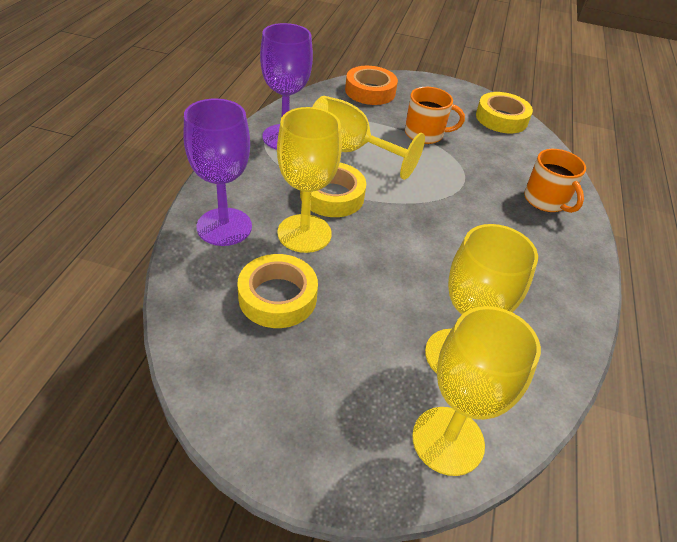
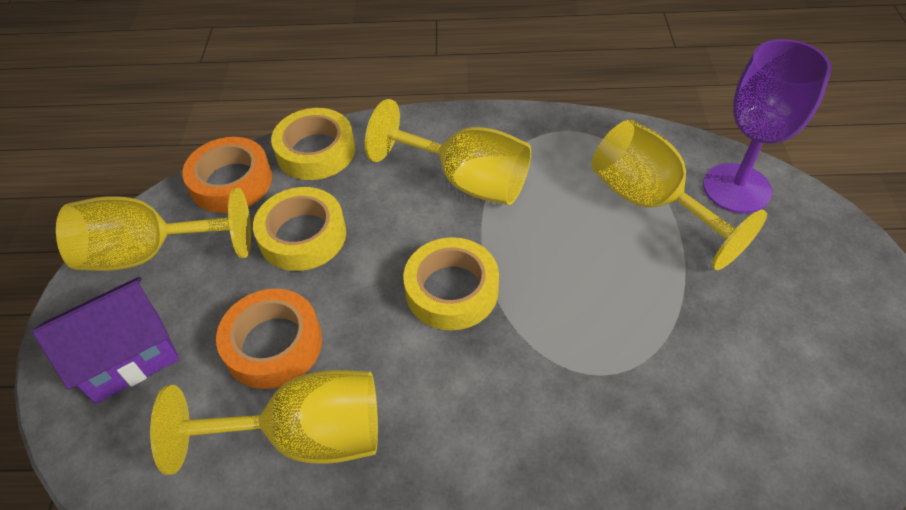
orange mug: [405,87,465,144] [524,149,586,213] = 2 -> none = 0
orange tape: [345,66,398,105] = 1 -> [182,137,272,213] [216,289,322,389] = 2
purple goblet: [183,99,252,246] [260,23,313,150] = 2 -> [703,39,832,213] = 1
purple house: none = 0 -> [32,277,179,404] = 1

